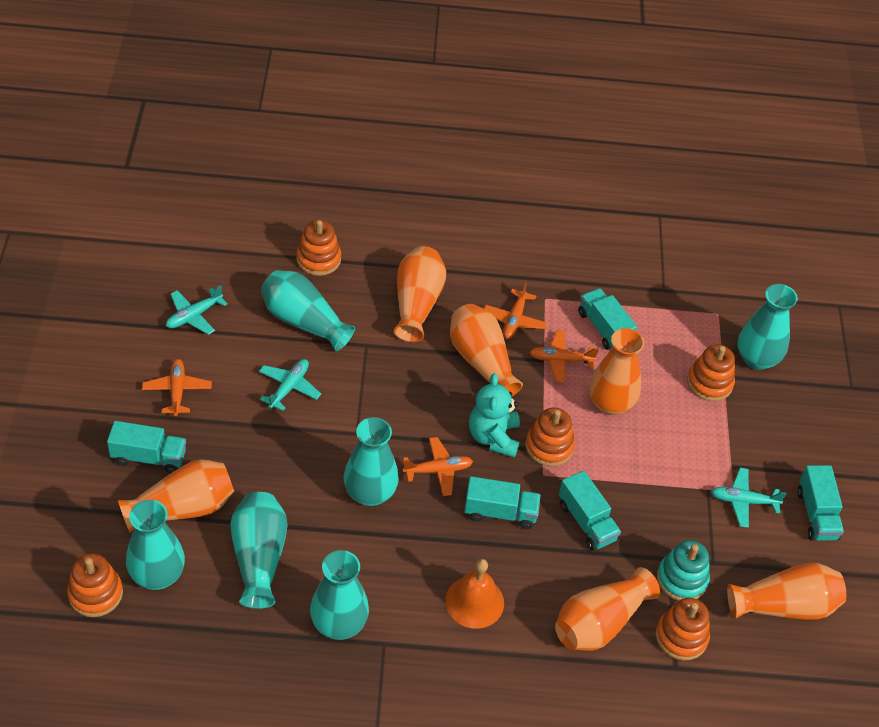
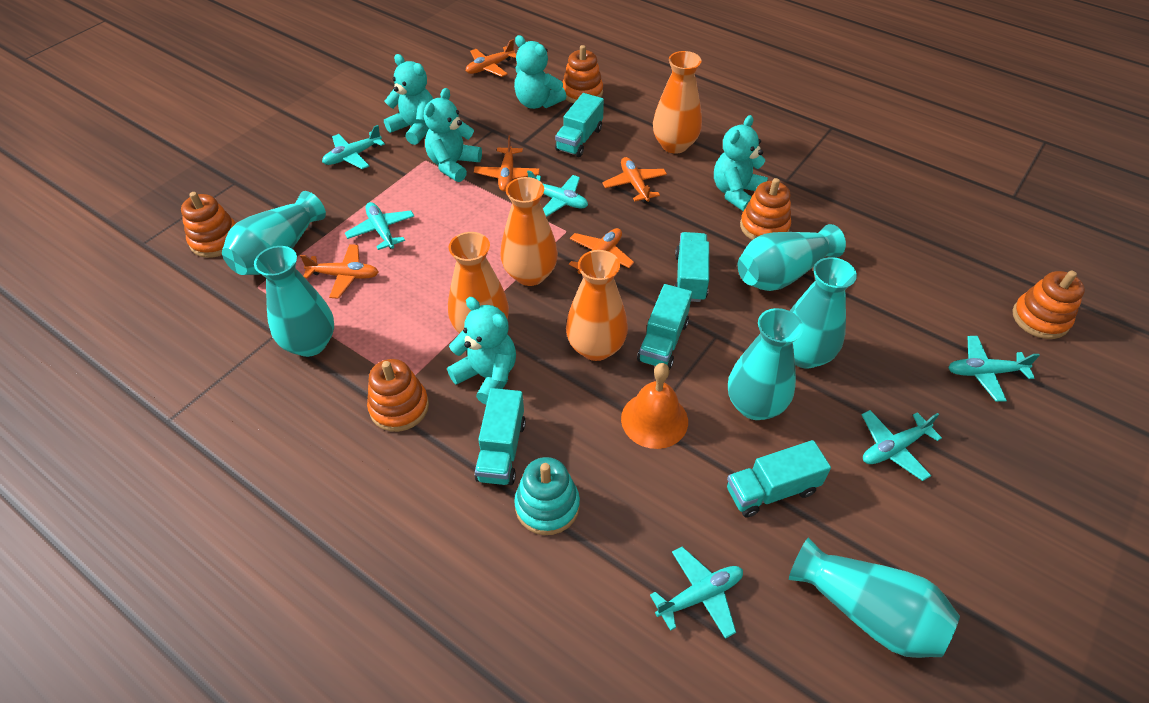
orange plane: [142,359,212,416] [402,437,473,496] [484,282,547,339] [529,330,599,383] = 4 -> [300,244,378,299] [466,39,516,77] [474,135,540,191] [569,228,634,274] [602,157,667,202] = 5
orange vase: [118,459,234,532] [394,246,446,342] [450,304,523,397] [555,567,660,651] [589,328,644,415] [727,563,846,620] = 6 -> [448,232,509,333] [500,177,558,286] [566,250,628,361] [653,51,702,154] = 4
turquoise plane: [166,285,228,335] [259,359,321,411] [711,468,787,528] = 3 -> [322,125,385,169] [345,202,414,250] [527,170,588,217] [650,547,743,639] [862,410,942,481] [948,336,1040,402] = 6
turquoise teddy bear: [469,373,520,458] = 1 -> [384,54,433,145] [424,88,482,182] [447,297,516,405] [514,35,566,109] [714,115,768,211] = 5

